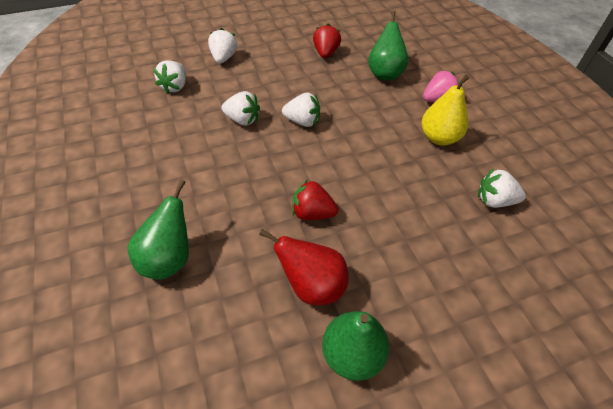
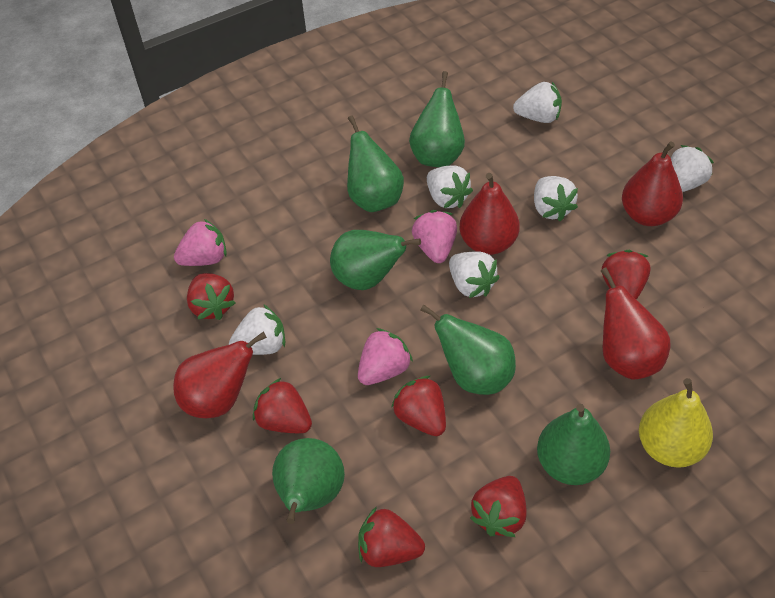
green pear: [128,179,189,280] [322,311,389,381] [368,11,408,80] = 3 -> [272,438,345,524] [330,230,421,290] [347,115,404,212] [409,71,465,167] [420,304,516,395] [537,404,610,485] = 6
pink strawberry: [423,70,460,102] = 1 -> [174,219,227,266] [358,328,413,385] [412,210,457,263] = 3
red pear: [259,229,349,305] = 1 -> [173,332,267,418] [459,173,520,255] [601,268,670,379] [622,142,683,226] = 4
red strawberry: [292,179,338,220] [313,24,341,58] = 2 -> [187,273,236,320] [253,378,312,433] [358,507,425,567] [392,376,446,436] [470,476,526,537] [602,250,650,300] = 6
white strawberry: [153,60,186,94] [208,28,237,63] [221,91,260,126] [282,93,320,127] [478,168,526,208] = 5 -> [229,304,285,355] [427,165,473,208] [449,251,500,298] [513,82,562,123] [534,176,578,221] [671,145,714,192] = 6

